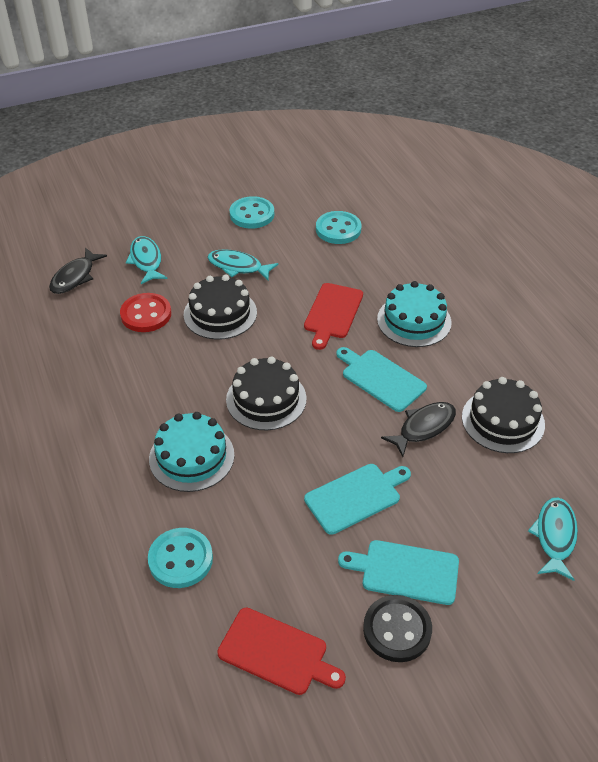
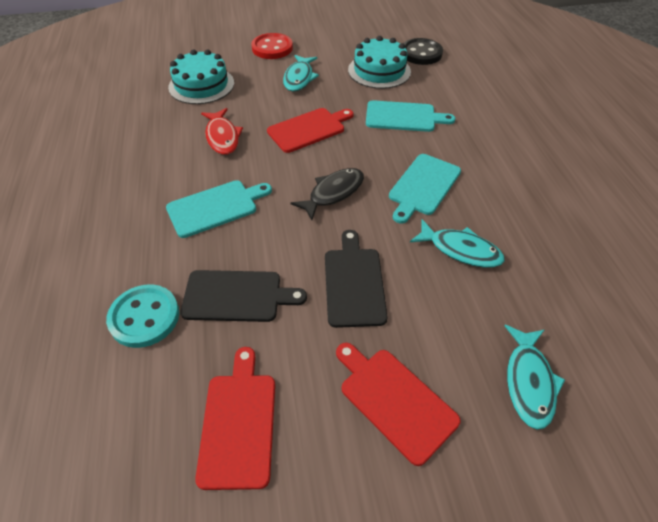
black cake: [184,275,257,340] [226,357,307,430] [462,377,545,453] = 3 -> none = 0
black cutting board: none = 0 -> [180,270,307,322] [325,230,388,328] = 2
black fish: [49,248,107,294] [381,402,456,457] = 2 -> [290,168,364,220] = 1
red cutting board: [217,607,346,695] [304,283,363,350] = 2 -> [195,347,275,490] [267,108,354,153] [336,343,461,466] = 3
red fish: none = 0 -> [201,108,243,155] = 1
turquoise button: [148,528,213,588] [230,196,274,229] [316,211,361,244] = 3 -> [106,284,179,348] = 1

